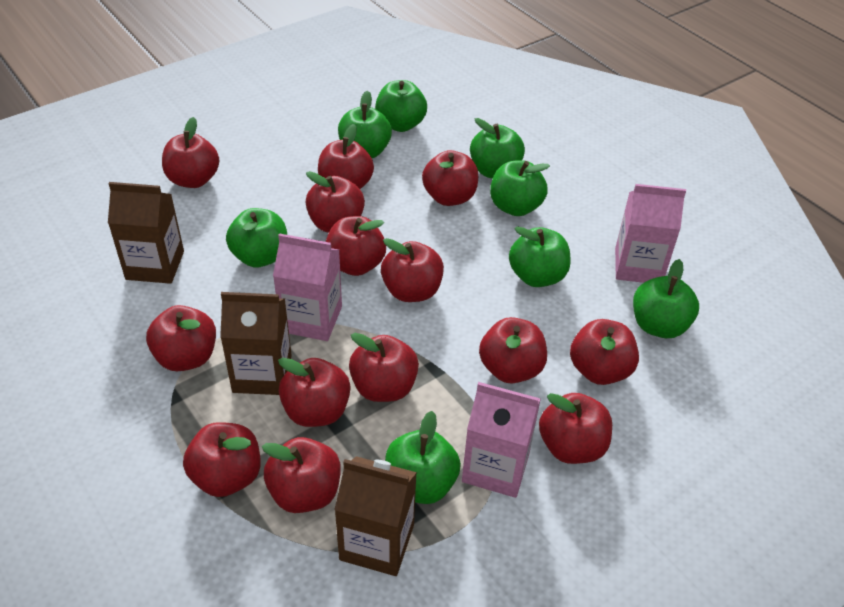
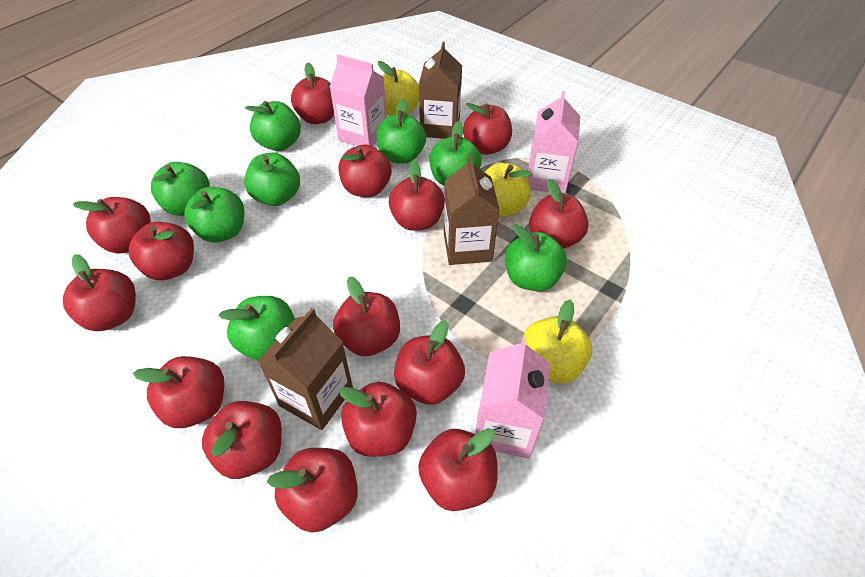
red apple: [146,305,216,371] [162,117,219,188] [183,422,261,497] [262,437,341,513] [278,358,351,427] [306,171,365,233] [318,124,374,189] [326,216,386,276] [349,333,419,402] [381,238,444,302] [422,150,478,206] [479,317,547,383] [539,393,612,464] [570,319,639,385] = 14 -> [63,254,136,331] [73,197,151,254] [129,222,194,280] [133,356,224,428] [202,401,282,479] [267,448,358,533] [291,63,334,124] [333,276,400,357] [339,144,392,197] [339,382,417,457] [388,160,444,231] [394,320,465,405] [418,428,498,511] [463,103,512,155] [529,179,589,249] = 15
yellow apple: none = 0 -> [378,61,419,116] [485,163,532,217] [523,300,592,384] = 3

